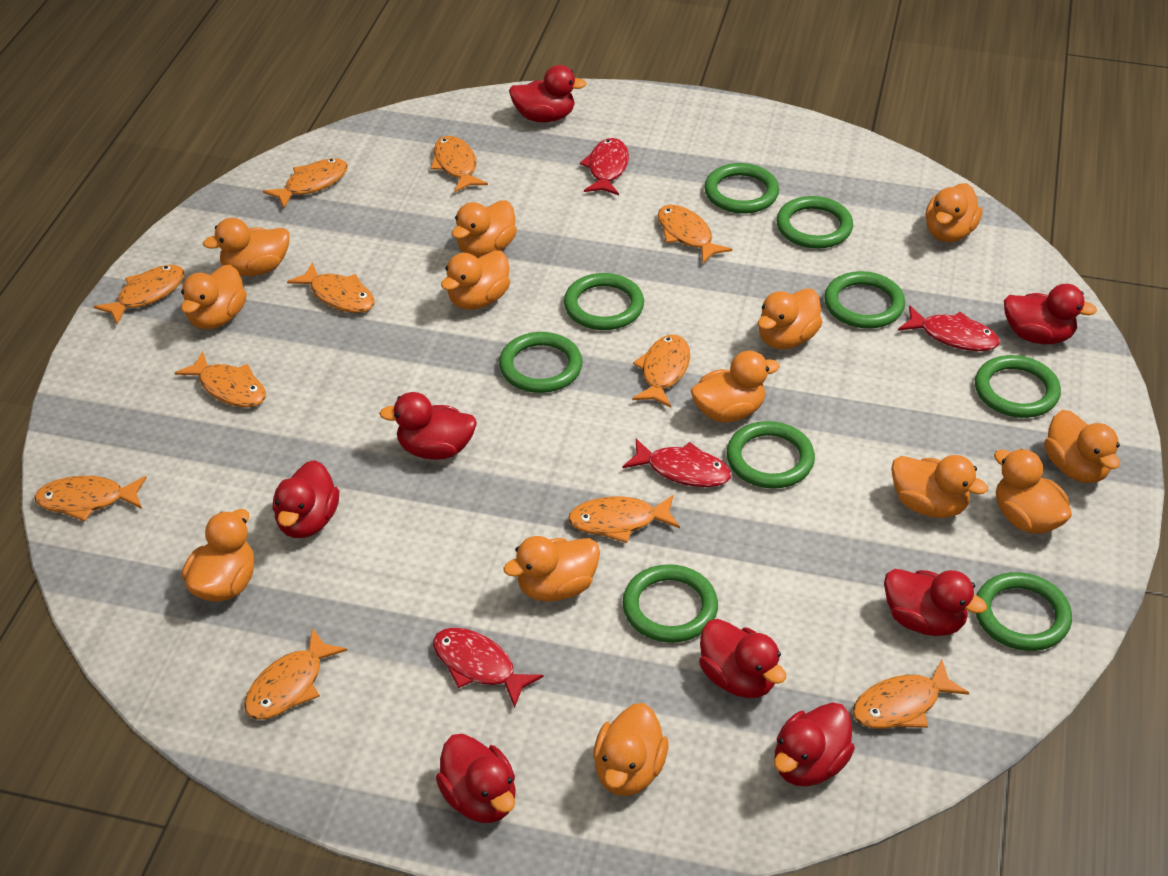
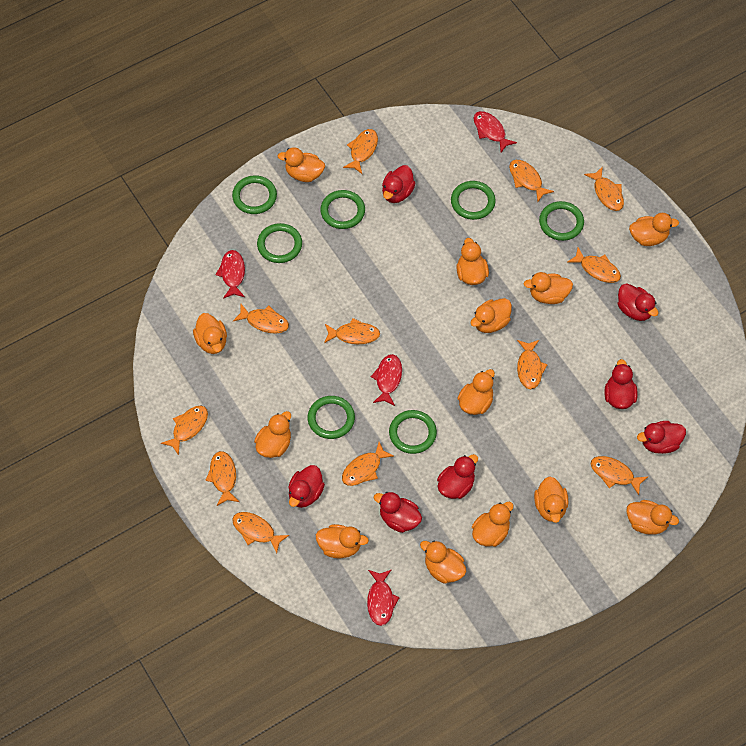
green ring: [499,332,583,393] [564,273,644,330] [622,564,718,643] [704,163,779,214] [727,421,815,489] [777,196,853,249] [824,271,905,329] [975,355,1061,418] [976,572,1072,651] = 9 -> [232,175,277,214] [257,223,302,263] [308,396,355,439] [320,190,365,229] [389,410,437,454] [451,181,496,220] [539,201,584,241] = 7
orange fish: [34,476,147,521] [93,265,185,325] [175,351,266,408] [244,628,348,720] [263,158,348,208] [287,262,375,313] [431,136,488,193] [568,495,680,543] [632,335,690,408] [658,205,732,263] [852,660,969,729] = 11 -> [161,406,208,455] [205,451,239,506] [232,512,289,553] [233,304,289,333] [324,318,380,344] [342,442,394,486] [343,129,378,174] [509,160,554,202] [517,340,547,389] [567,247,621,283] [584,167,624,211] [591,456,648,495] = 12
red duck: [272,460,339,538] [379,392,477,460] [436,734,516,823] [509,65,587,123] [699,619,786,698] [774,702,855,787] [884,569,987,636] [1004,284,1097,344] = 8 -> [288,465,325,508] [374,492,422,533] [382,165,415,203] [437,454,478,499] [604,359,638,409] [618,284,659,321] [637,421,686,454] = 7

